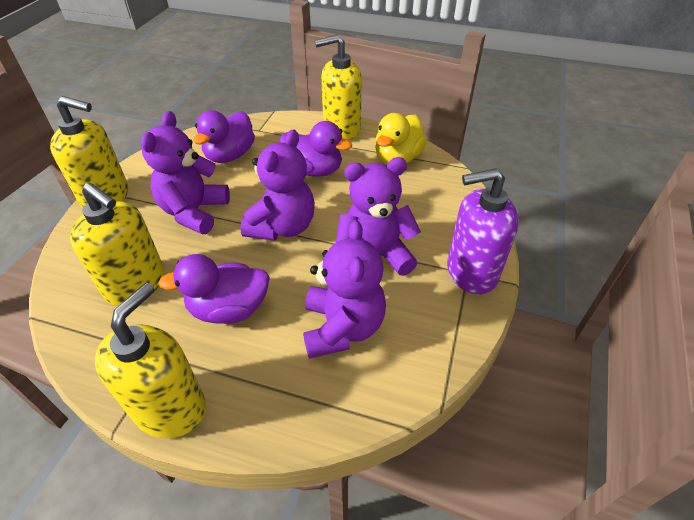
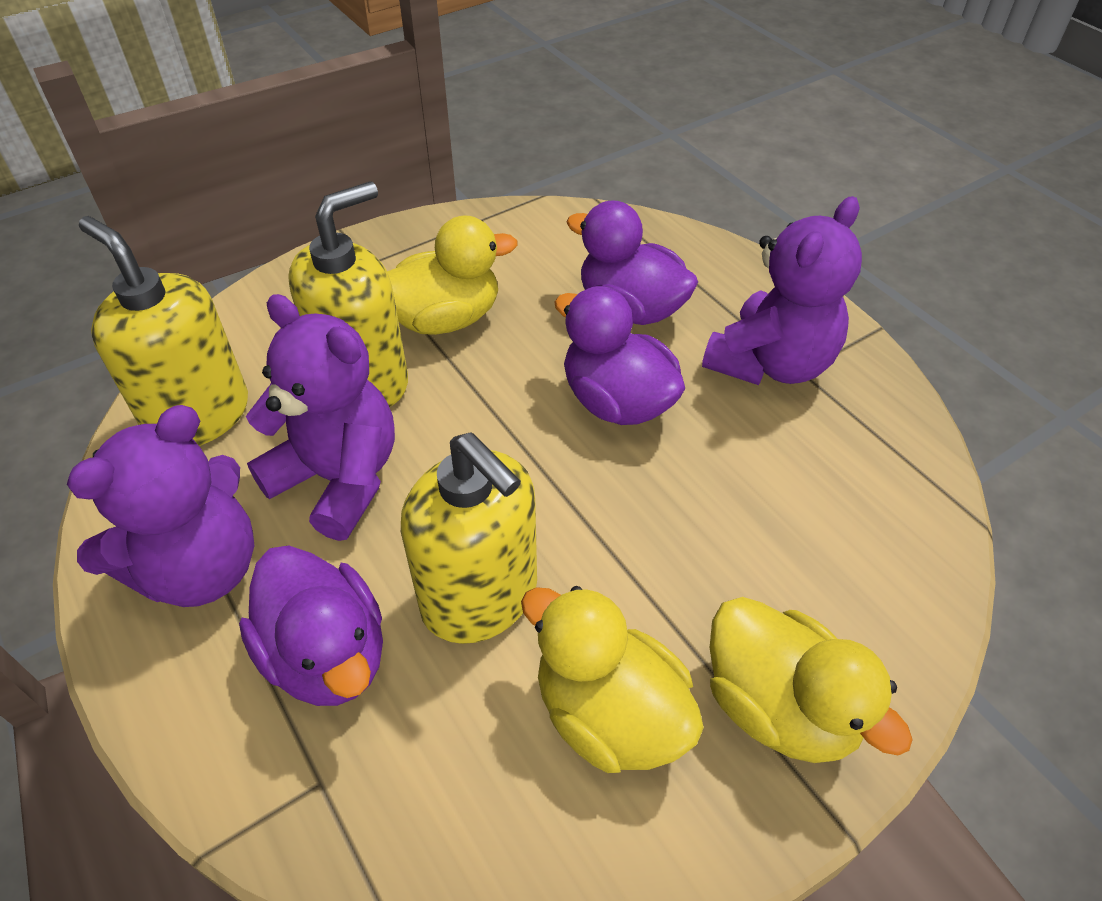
purple soap dispenser: [447,168,519,294] = 1 -> none = 0
purple teddy bear: [141,111,230,234] [240,129,315,241] [303,220,386,358] [336,157,421,276] = 4 -> [67,405,255,607] [246,294,395,541] [702,196,862,385] = 3
yellow duck: [375,113,427,164] = 1 -> [387,215,518,335] [521,586,704,773] [709,597,913,763] = 3
yellow soap dispenser: [50,96,128,209] [70,183,165,306] [95,283,206,438] [315,34,362,140] = 4 -> [79,216,248,446] [288,181,408,407] [401,432,537,644] = 3

